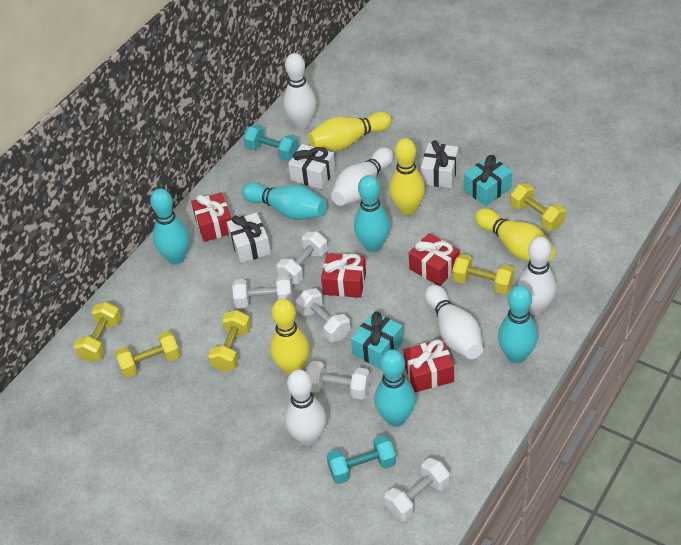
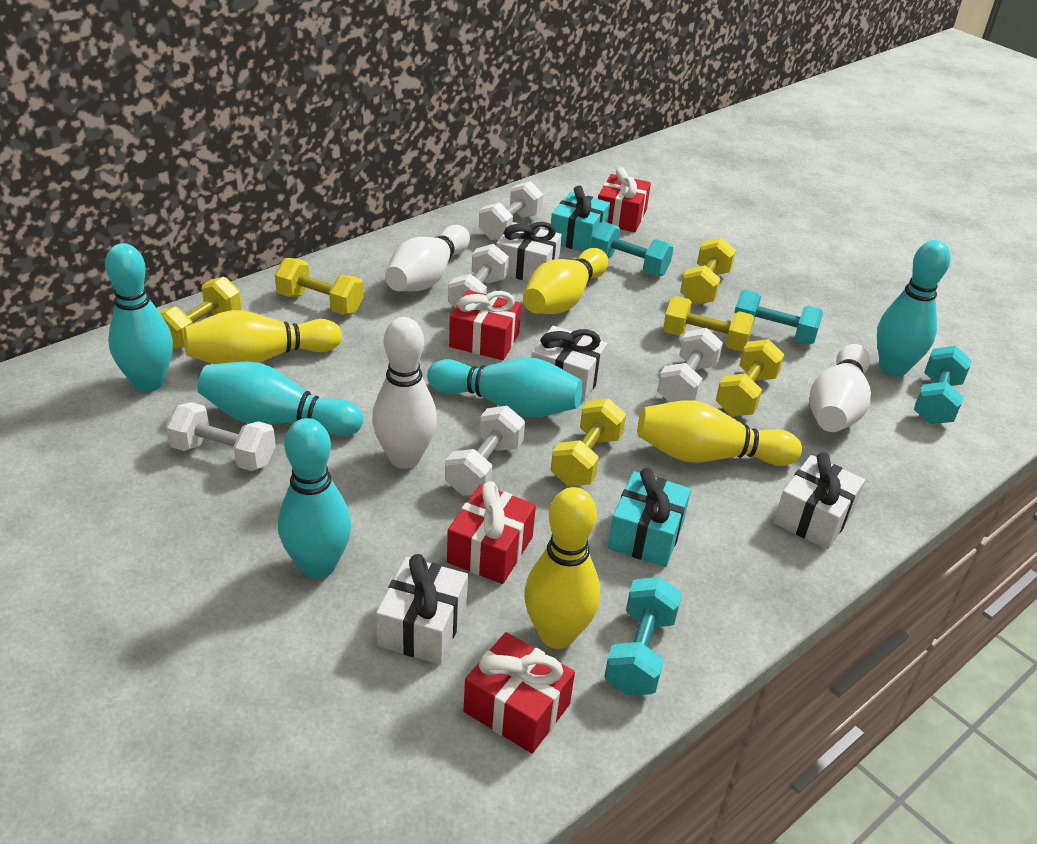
turquoise dumbbell: [244,124,299,161] [327,435,396,484] = 2 -> [591,222,674,276] [604,577,682,696] [734,290,823,345] [914,346,972,424] = 4
white bowling pin: [283,53,316,129] [285,370,326,446] [331,147,393,206] [425,285,483,359] [518,237,556,315] = 5 -> [372,317,437,469] [385,225,470,291] [810,344,871,432] = 3
white gift: [227,212,271,263] [288,144,335,189] [421,140,459,188] = 3 -> [376,554,468,664] [496,222,562,282] [531,326,607,402] [774,453,865,549] = 4
yellow dumbbell: [74,302,121,362] [115,331,180,378] [208,310,251,372] [452,254,514,294] [510,183,566,231] = 5 -> [159,277,242,349] [275,258,364,315] [551,398,626,486] [663,296,754,351] [680,237,736,305] [716,339,784,416] = 6

